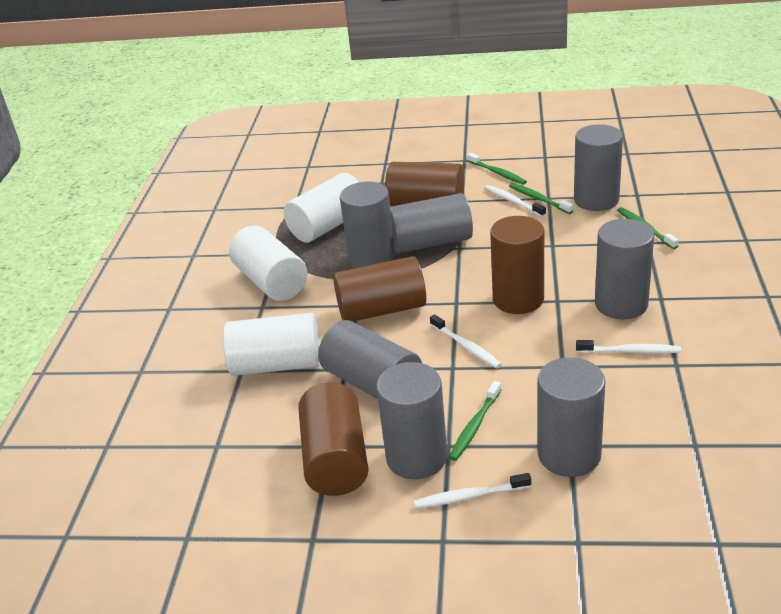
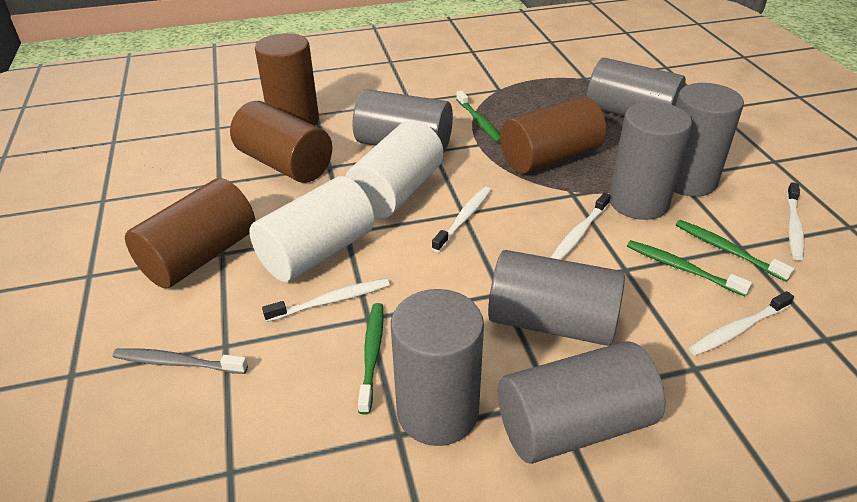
grey toothbrush: none = 0 -> [112,348,248,374] = 1
white cylinder: [223,313,320,376] [229,226,308,301] [284,173,359,243] = 3 -> [249,176,375,282] [346,120,444,219] = 2
white toothbrush: [414,473,531,509] [430,314,502,368] [485,185,546,217] [576,340,681,354] = 4 -> [262,278,390,322] [432,187,491,252] [551,193,611,260] [689,291,794,356] [787,182,804,260] = 5

